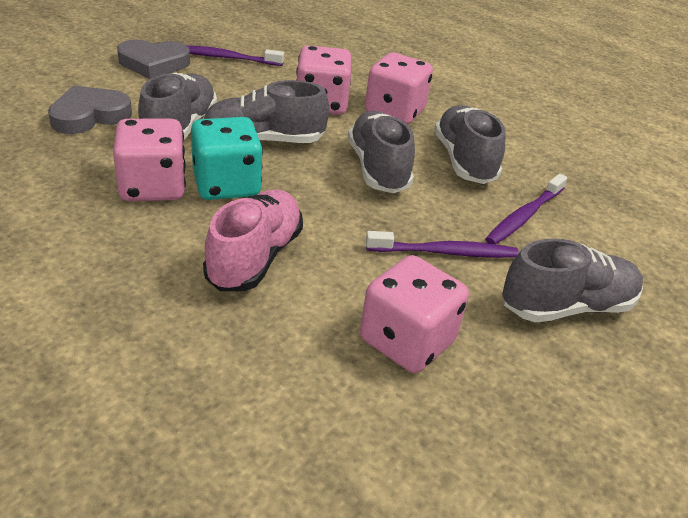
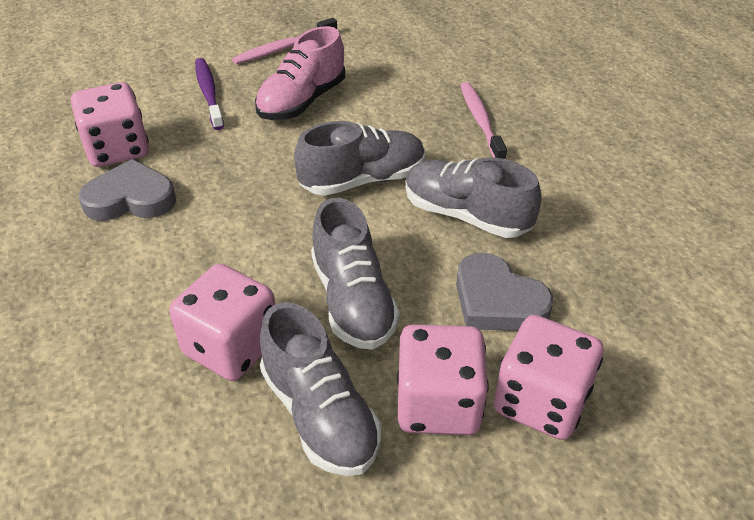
grey shoe: [138,73,217,139] [204,80,329,143] [348,111,415,193] [434,105,505,184] [502,238,643,322] = 5 -> [260,302,381,476] [294,121,425,196] [311,198,400,350] [405,157,542,238] = 4
pink toothbrush: none = 0 -> [232,18,337,64] [460,82,507,159] = 2
purple toothbrush: [186,45,284,66] [366,231,519,258] [485,174,567,244] = 3 -> [195,58,224,130] = 1
turquoise dice: [191,117,263,200] = 1 -> none = 0

